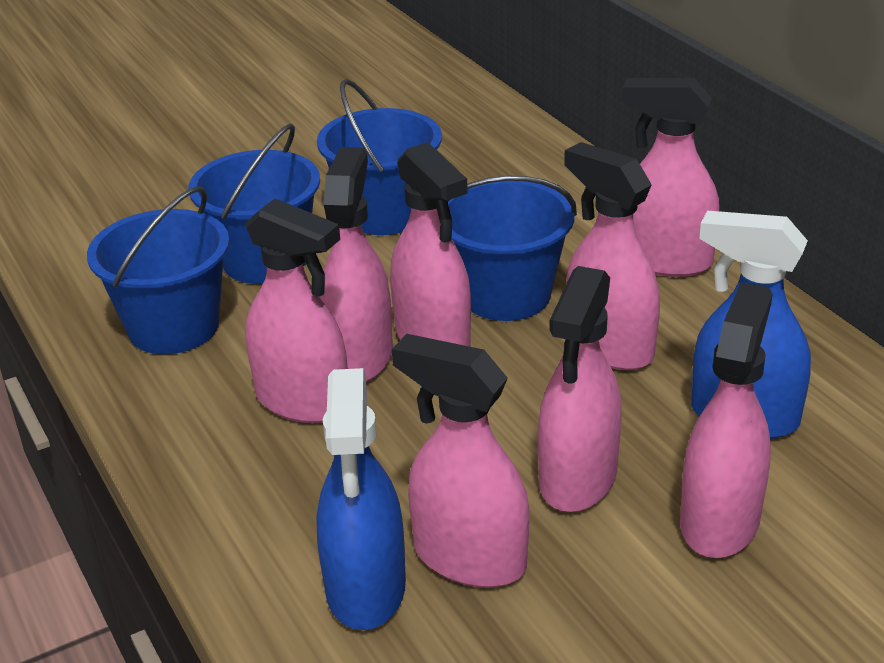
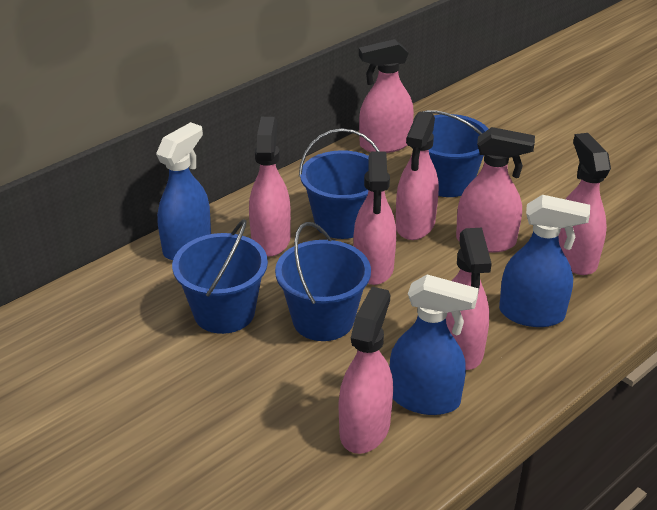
blue spray bottle: [316,368,406,630] [691,211,811,439] = 2 -> [156,122,211,260] [390,275,479,415] [499,195,590,327] = 3

